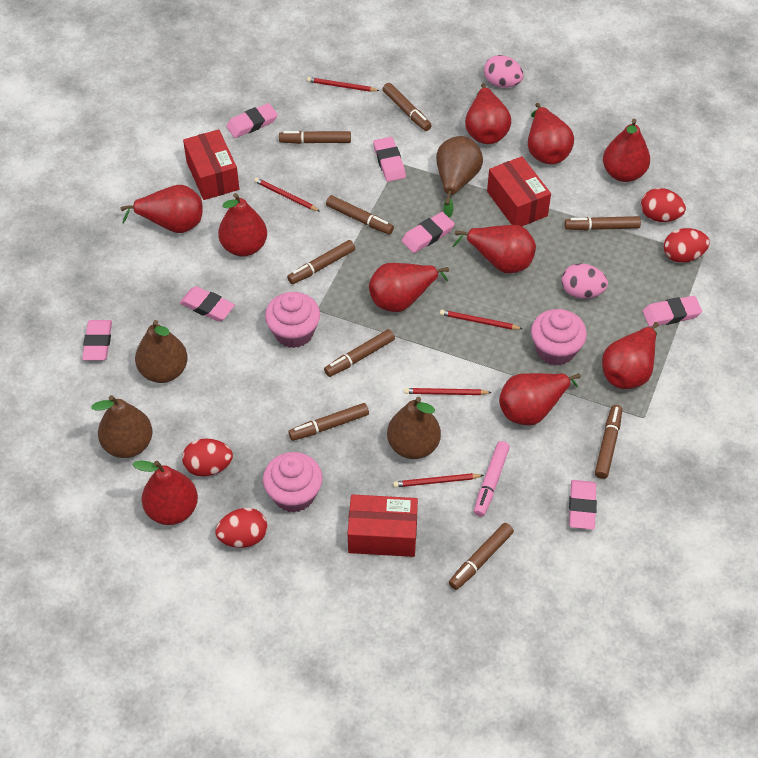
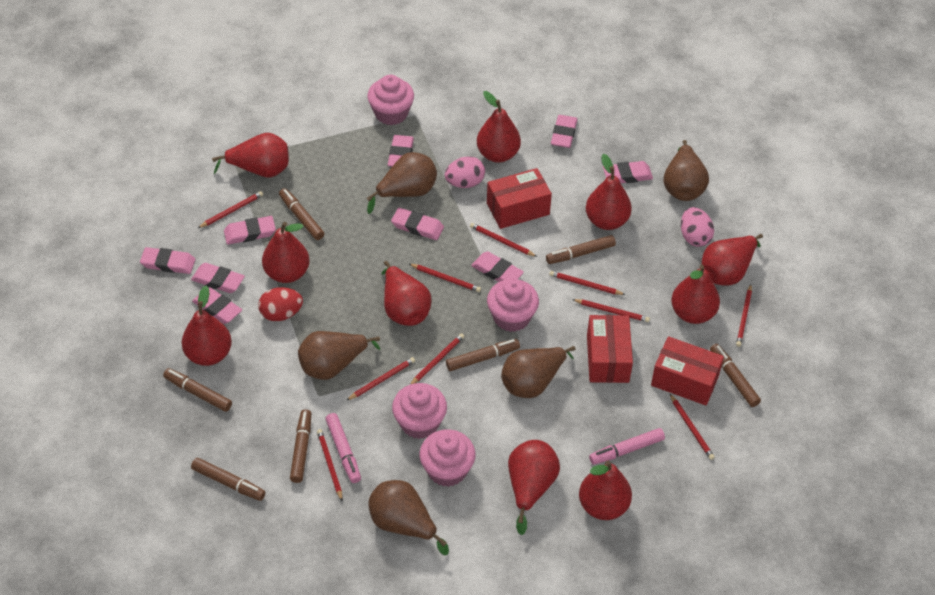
brown marker: [279,131,351,144] [287,240,355,284] [288,403,369,441] [324,329,395,377] [326,195,394,235] [382,83,432,131] [449,523,514,590] [564,216,641,230] [595,405,622,479] = 9 -> [163,368,232,412] [191,458,265,501] [279,188,324,240] [290,409,311,483] [446,339,520,371] [546,235,616,264] [710,344,761,407] = 7
brown pear: [91,395,153,458] [135,320,188,383] [387,397,441,459] [436,136,483,217] = 4 -> [298,331,381,380] [366,152,437,214] [369,480,449,555] [501,346,575,398] [664,140,709,201] = 5
pink cupcake: [263,452,323,513] [265,292,320,348] [531,309,587,365] = 3 -> [367,75,414,125] [392,383,447,439] [420,430,476,487] [487,279,539,332] = 4
pink eraser: [82,320,112,361] [180,286,235,322] [226,103,278,138] [373,137,406,182] [402,212,455,253] [569,480,597,530] [643,296,702,327] = 7 -> [140,247,195,274] [191,263,245,293] [192,287,242,324] [224,216,276,245] [388,135,414,167] [391,208,444,240] [471,252,524,282] [551,115,578,148] [603,161,653,183] = 9
pink marker: [474,441,510,517] = 1 -> [325,413,361,483] [589,428,665,465] = 2
red egg: [182,439,233,477] [215,508,267,548] [641,188,686,222] [664,228,710,263] = 4 -> [258,287,303,321] = 1
red pencil: [254,177,320,211] [307,77,380,92] [393,473,484,487] [404,388,492,395] [440,310,522,330] = 5 -> [198,191,263,228] [317,429,343,501] [346,357,415,401] [410,264,481,292] [410,333,464,384] [470,223,537,257] [549,271,626,295] [572,299,650,322] [670,394,715,460] [736,284,752,347] = 10

